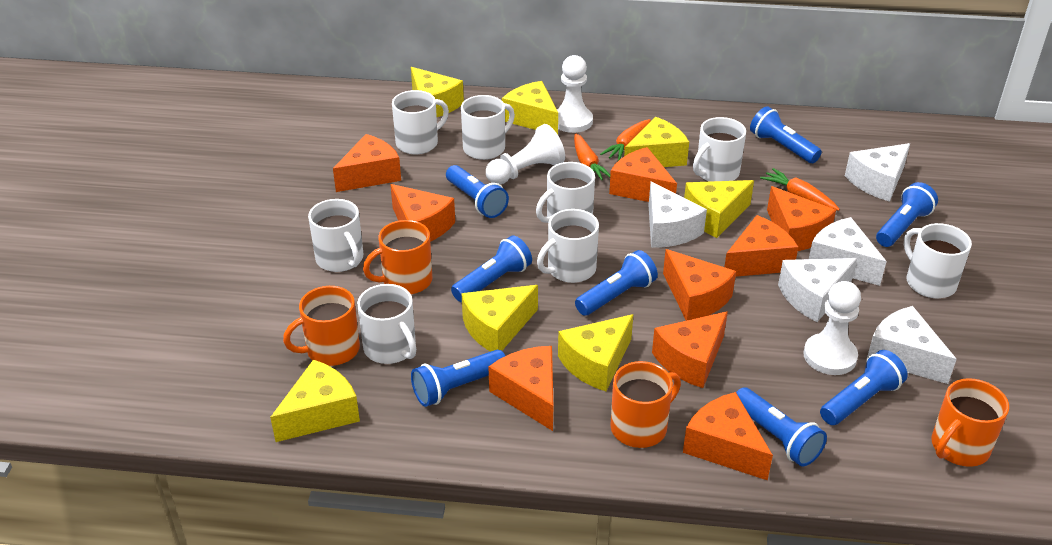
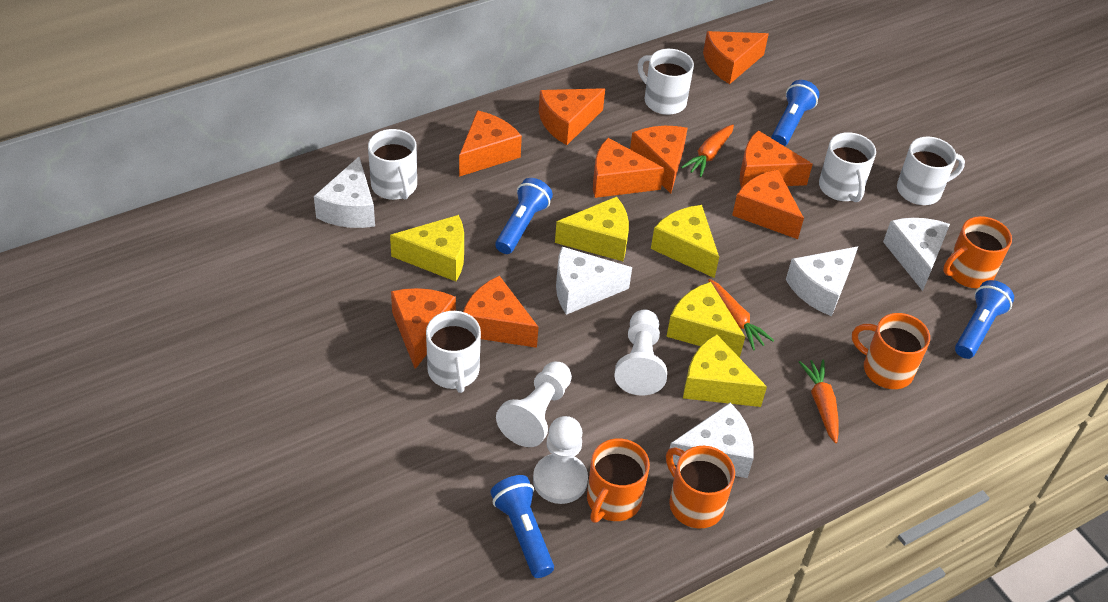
blue flashlight: [411,350,505,407] [446,165,509,218] [451,235,532,302] [575,250,658,316] [736,387,827,466] [750,106,822,163] [820,350,908,425] [876,182,938,247] = 8 -> [490,475,554,578] [495,178,553,254] [771,80,819,146] [955,280,1014,359] = 4
white mug: [308,199,363,272] [357,284,416,364] [392,90,449,154] [461,95,515,160] [536,162,595,223] [537,209,599,283] [693,117,746,182] [904,223,972,298] = 8 -> [368,129,417,200] [426,311,481,393] [638,49,694,115] [819,132,876,202] [897,136,965,205] = 5
yellow cheese: [270,359,360,442] [411,67,464,117] [461,285,538,351] [502,81,558,134] [558,314,633,391] [624,117,689,167] [684,180,754,238] = 7 -> [390,215,464,281] [555,197,629,261] [651,205,719,278] [666,282,745,357] [683,334,767,407] = 5

